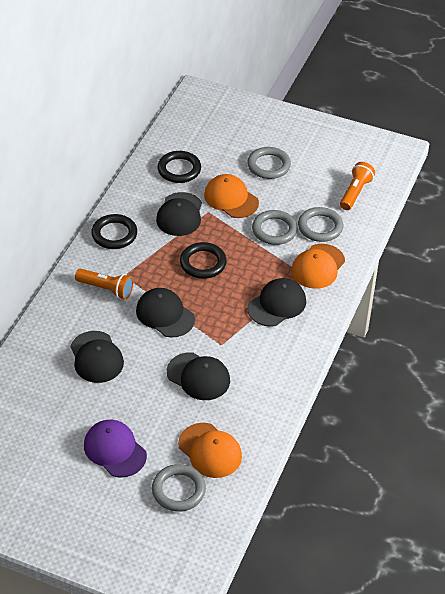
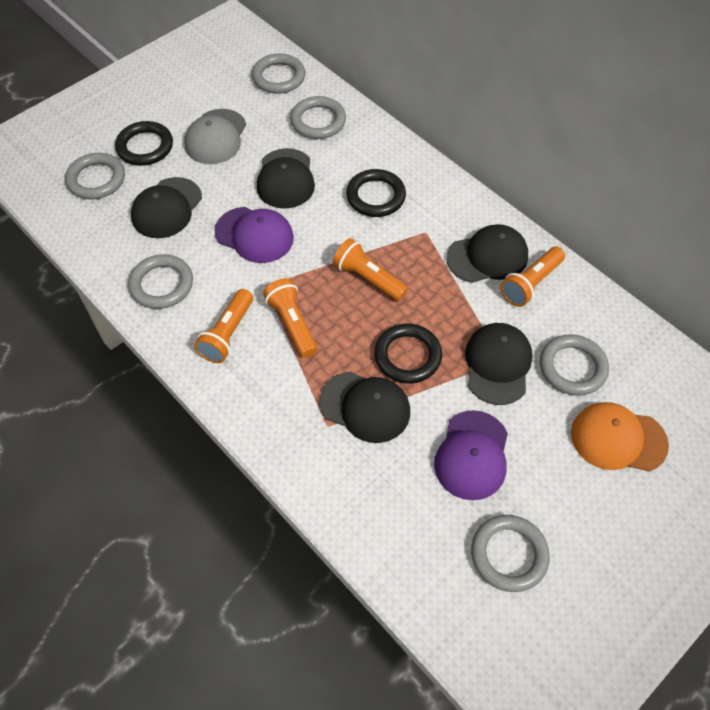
grey cap: none = 0 -> [184,109,246,164] = 1
grey ring: [152,464,206,511] [247,147,291,179] [252,210,298,245] [298,207,343,242] = 4 -> [65,153,125,199] [128,254,193,309] [252,53,305,94] [290,96,346,139] [471,515,550,592] [540,334,609,396] = 6
orange cap: [178,423,242,478] [204,174,259,218] [291,244,345,289] = 3 -> [571,402,669,471] = 1
orange flashlight: [75,269,133,299] [340,162,375,210] = 2 -> [194,289,253,363] [263,278,318,358] [333,238,408,301] [500,247,565,307] = 4
purple cap: [84,420,147,477] = 1 -> [214,207,294,263] [434,410,508,500] = 2

